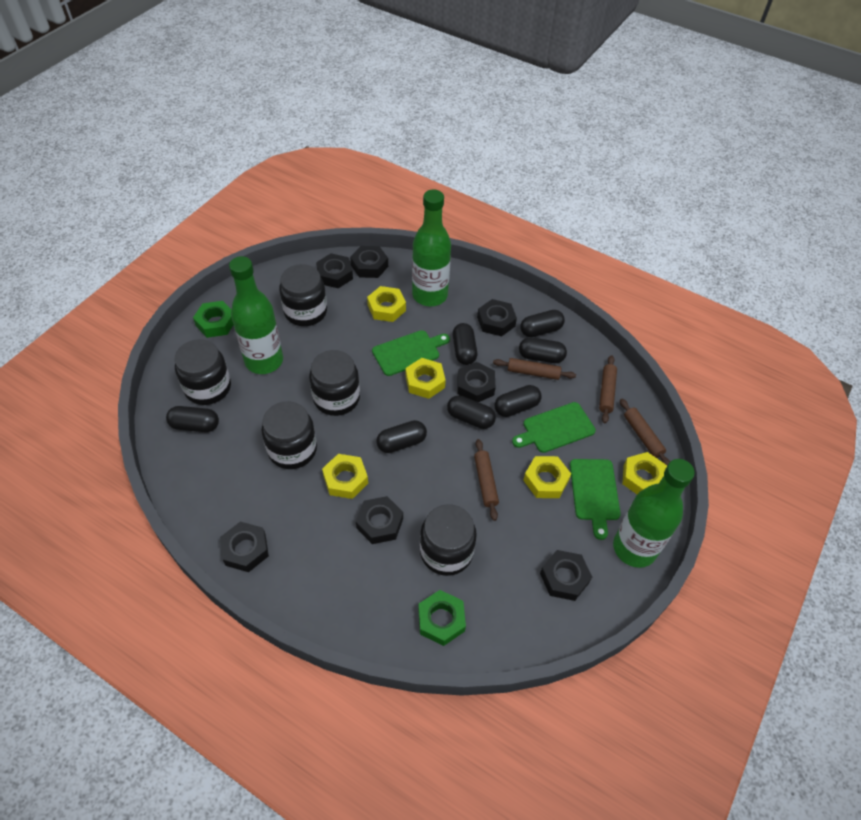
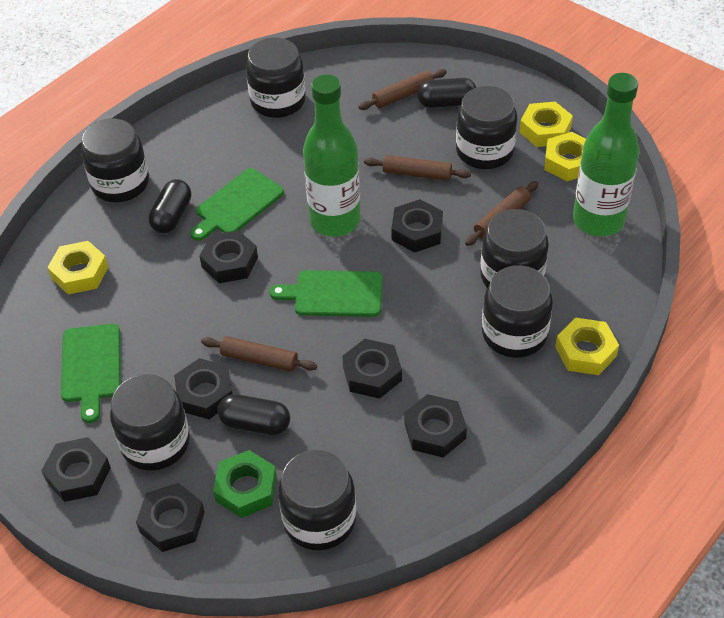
black capsule: [166,406,219,432] [376,420,427,453] [447,395,496,429] [452,323,477,365] [495,385,542,417] [519,337,567,363] [520,310,565,337] = 7 -> [148,179,191,233] [217,394,290,435] [417,78,476,108] = 3
black jar: [175,339,231,405] [262,401,317,469] [279,264,327,326] [309,350,360,416] [420,504,477,576] = 5 -> [81,119,149,202] [110,374,190,471] [246,38,306,118] [278,450,356,550] [456,86,517,169] [480,209,549,288] [482,265,553,358] = 7
green bottle: [229,256,283,374] [412,189,451,306] [613,459,695,568] = 3 -> [303,74,361,237] [573,73,639,236] = 2
green nut: [193,301,234,338] [418,590,466,646] = 2 -> [213,450,277,518] = 1
yellow nut: [322,454,368,499] [367,286,406,322] [406,358,446,399] [523,456,571,498] [622,452,667,494] = 5 -> [47,241,108,295] [519,102,573,147] [544,132,586,181] [555,317,619,375] = 4

